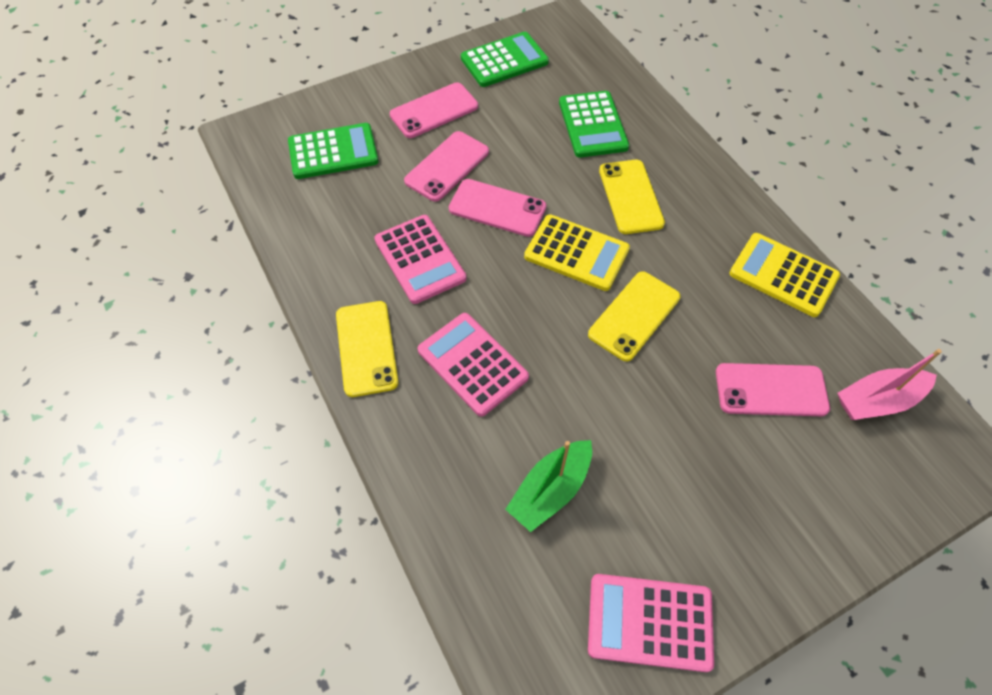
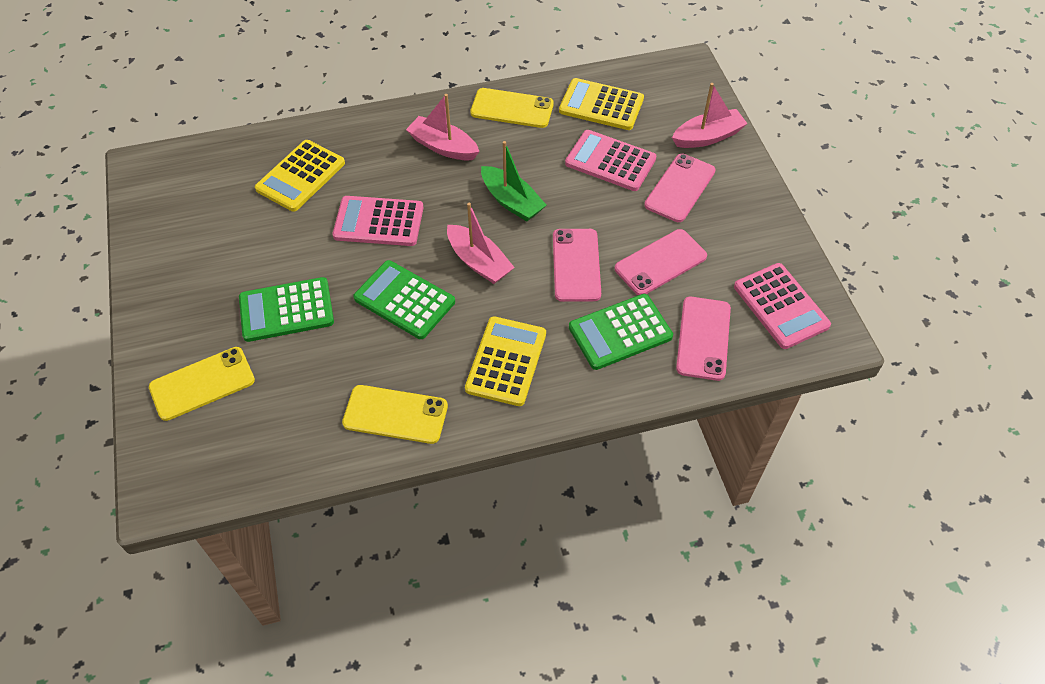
pink boat: [837,349,942,420] = 1 -> [406,94,480,160] [447,203,515,284] [672,83,748,148] = 3
yellow calculator: [524,214,630,291] [729,233,840,317] = 2 -> [255,140,345,212] [465,316,546,406] [559,78,644,130] = 3

